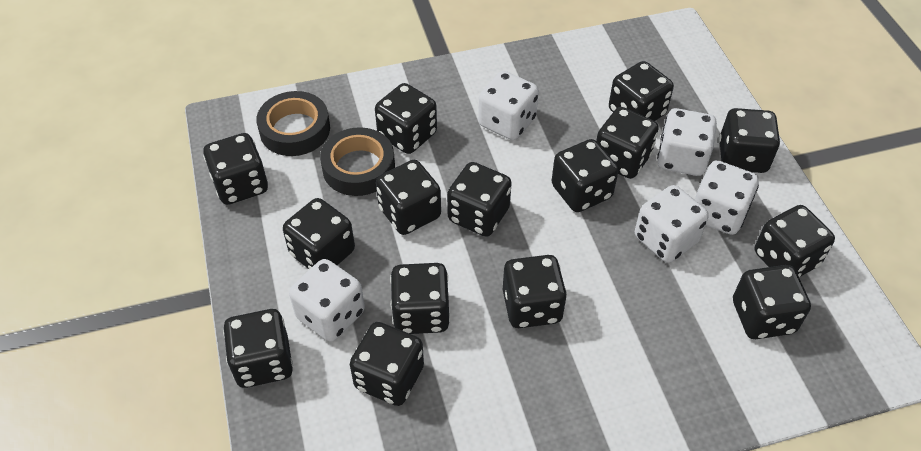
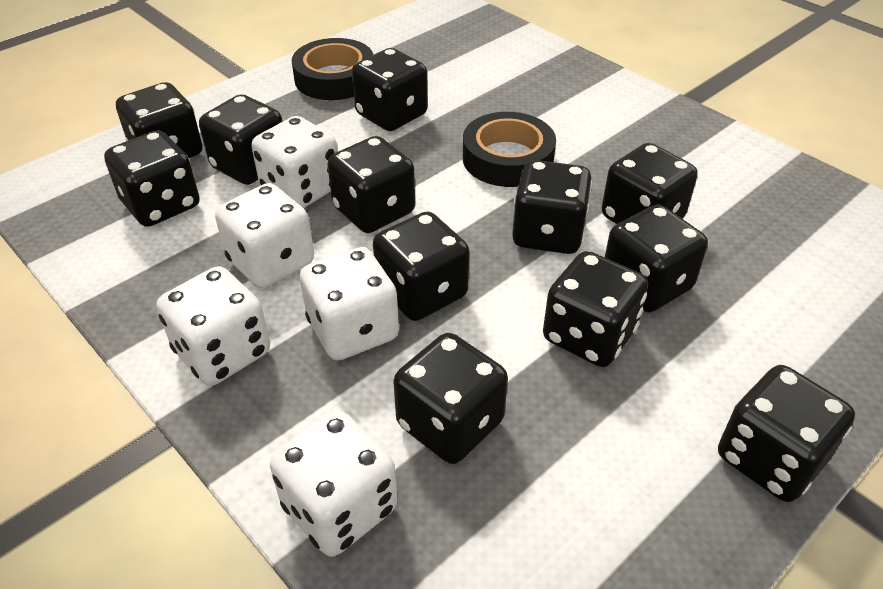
black dice: [203,133,268,205] [223,309,293,388] [283,198,355,270] [350,322,424,406] [375,83,437,154] [376,160,441,235] [390,263,450,334] [447,162,512,237] [503,255,567,328] [552,139,619,212] [596,107,659,179] [609,61,674,121] [719,108,780,173] [733,265,811,339] [755,205,835,277] = 15 -> [104,130,200,227] [116,82,203,158] [199,94,282,185] [327,136,415,233] [352,48,428,131] [373,212,469,321] [393,333,508,464] [512,160,592,254] [543,251,648,367] [602,143,698,224] [605,204,708,312] [718,365,855,502] = 12

